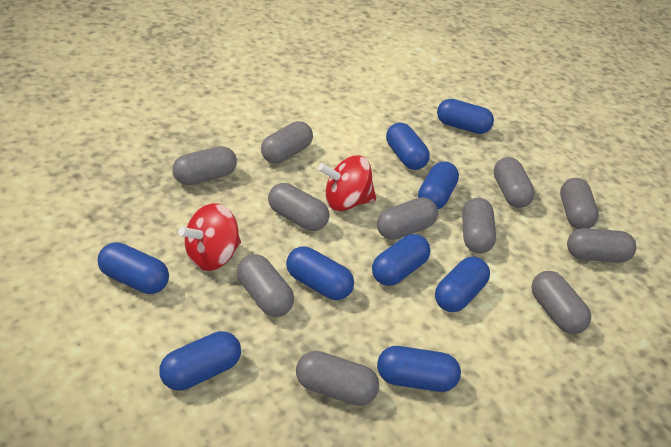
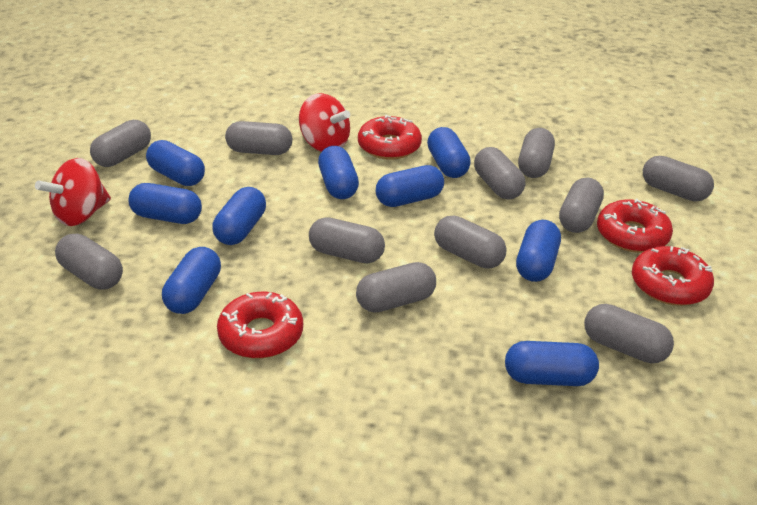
red donut: none = 0 -> [217,292,303,358] [358,115,422,160] [597,199,673,253] [632,246,714,306] = 4

